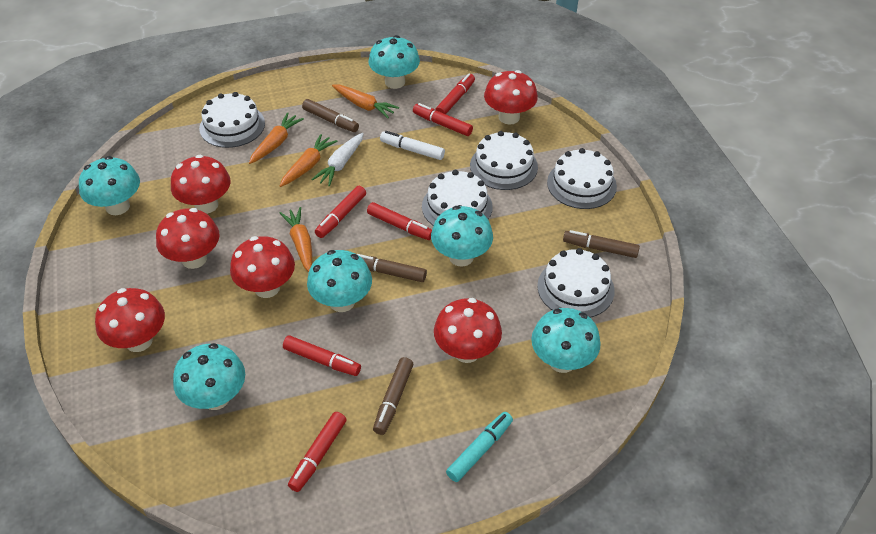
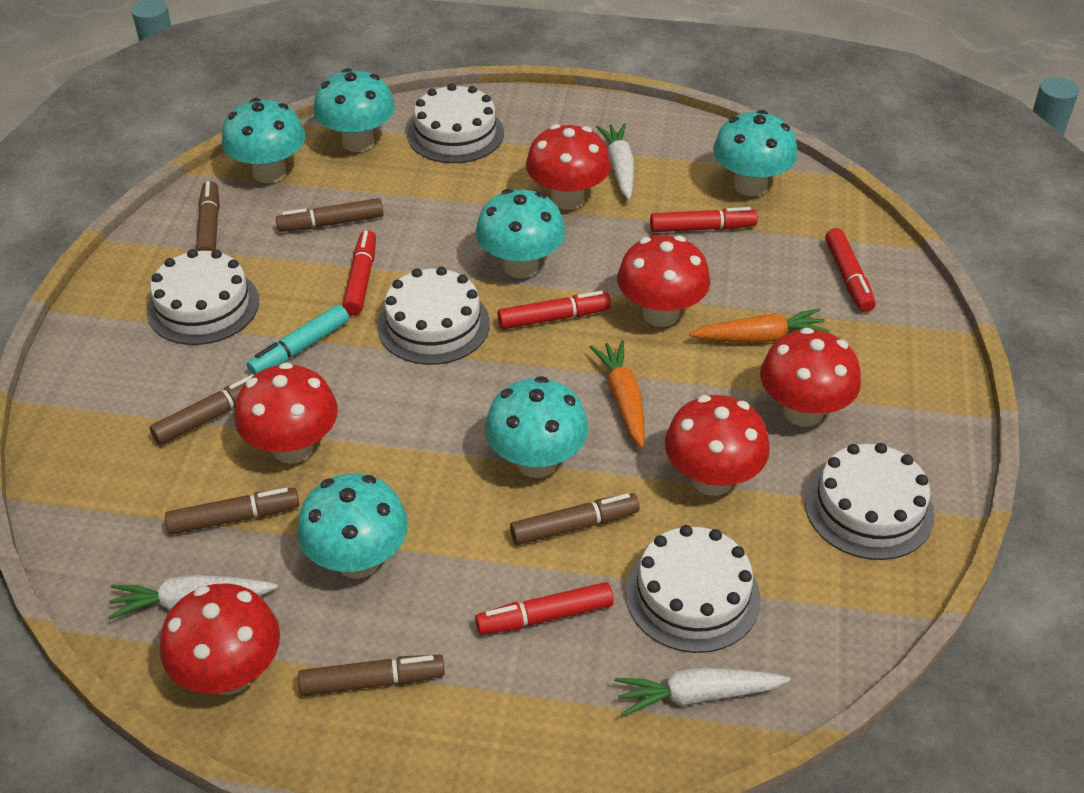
brown marker: [302,99,359,132] [357,254,427,282] [373,357,414,435] [563,230,640,258] = 4 -> [150,374,253,445] [165,488,299,535] [196,181,220,251] [276,198,383,232] [298,655,445,696] [510,493,640,545] = 6
orange carrot: [249,113,304,164] [280,134,337,187] [280,207,312,272] [332,84,399,118] = 4 -> [589,340,645,448] [689,308,830,343] = 2
red marker: [283,335,361,376] [288,412,347,492] [315,186,366,238] [367,202,432,240] [413,103,473,136] [435,73,475,114] = 6 -> [343,230,376,315] [475,582,614,635] [498,291,611,329] [650,207,758,232] [825,228,876,312] = 5
white carrot: [311,133,364,187] = 1 -> [108,575,278,620] [596,123,634,200] [614,667,790,717] = 3
white marker: [380,131,445,160] = 1 -> none = 0

